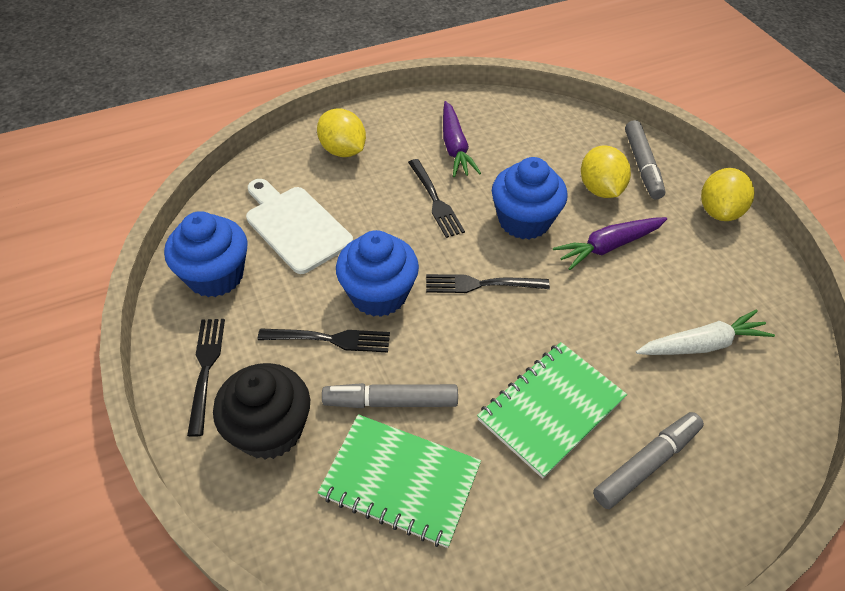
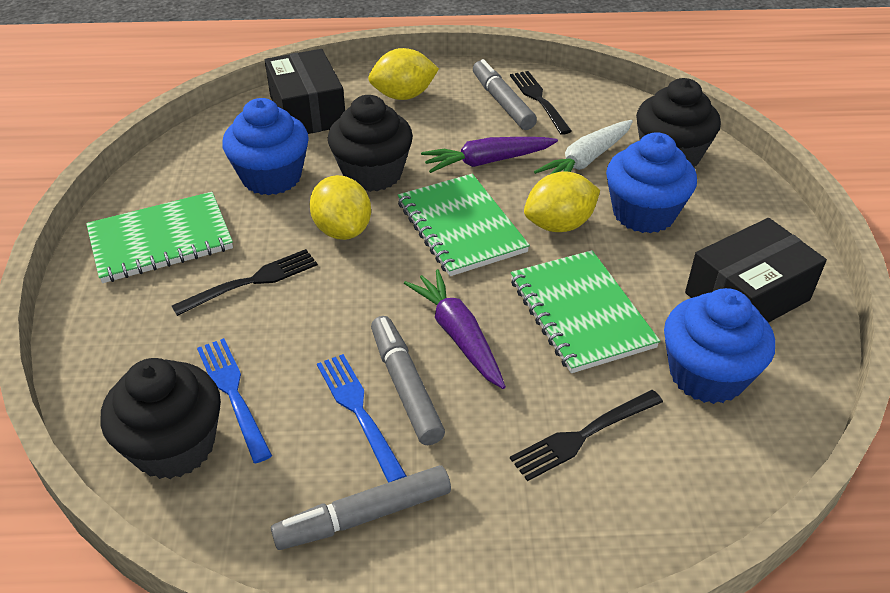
black box: none = 0 -> [265,49,345,134] [685,218,827,323] = 2
black cupcake: [213,363,310,460] = 1 -> [101,358,221,479] [328,95,413,192] [636,78,721,167] = 3
black fork: [187,319,225,437] [258,328,390,352] [408,159,465,238] [426,274,550,293] = 4 -> [172,249,318,316] [510,71,572,135] [510,390,663,481] = 3
blue fork: none = 0 -> [197,338,272,463] [317,354,407,483] = 2
green notebook: [318,414,481,548] [477,342,627,478] = 2 -> [86,192,233,283] [398,174,530,276] [511,250,660,373] = 3
white cutting board: [246,179,353,274] = 1 -> none = 0

